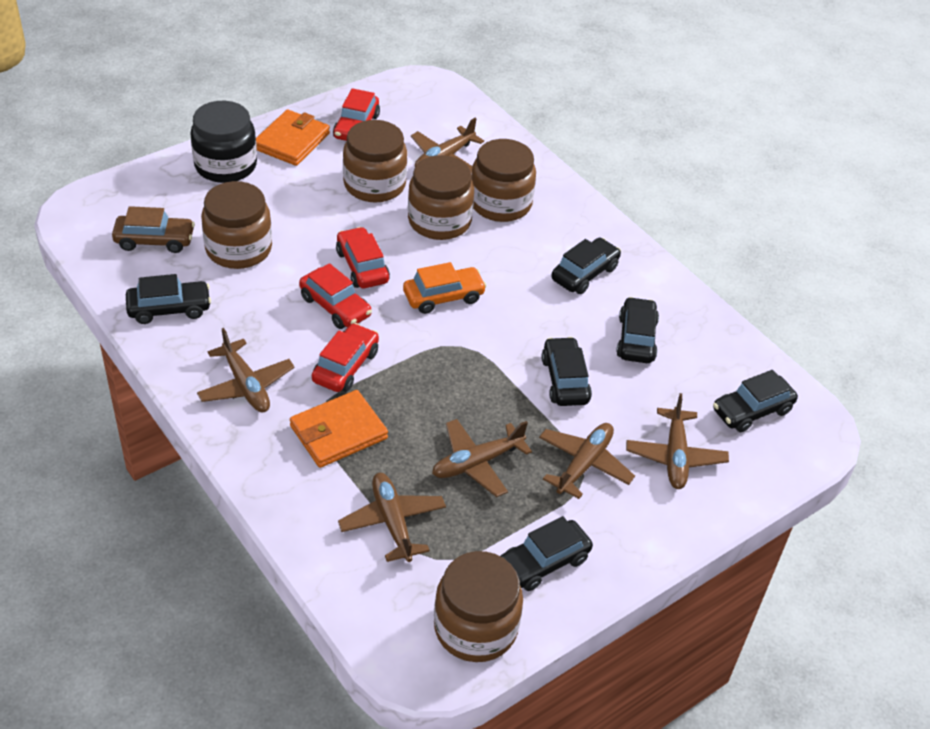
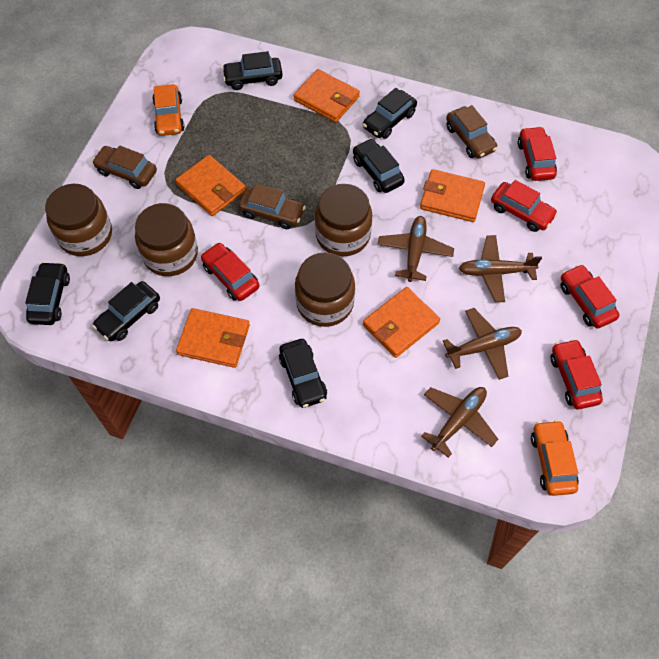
black jar: [190,101,257,183] = 1 -> none = 0
brown car: [112,206,195,253] = 1 -> [92,146,157,189] [239,183,306,229] [446,105,497,159] = 3
brown jar: [201,181,272,269] [343,120,407,202] [408,155,474,240] [434,551,523,662] [471,139,536,222] = 5 -> [45,184,112,256] [135,203,198,276] [295,253,355,327] [315,184,372,257] = 4
brown plane: [197,328,295,412] [338,473,446,562] [411,118,484,174] [432,419,532,497] [539,423,635,499] [626,393,729,489] = 6 -> [377,216,454,282] [421,387,498,458] [443,308,522,380] [459,235,542,302] = 4
orange car: [403,262,487,314] = 1 -> [152,84,185,136] [531,420,579,496] = 2
orange wallet: [256,109,330,166] [290,390,388,468] = 2 -> [175,155,246,216] [176,308,250,368] [293,69,360,123] [363,287,440,358] [420,169,485,222] = 5
red car: [299,263,372,329] [312,323,379,392] [333,88,380,141] [336,227,390,288] = 4 -> [201,242,259,301] [491,180,558,232] [518,126,557,181] [551,339,603,409] [561,264,619,329] = 5

